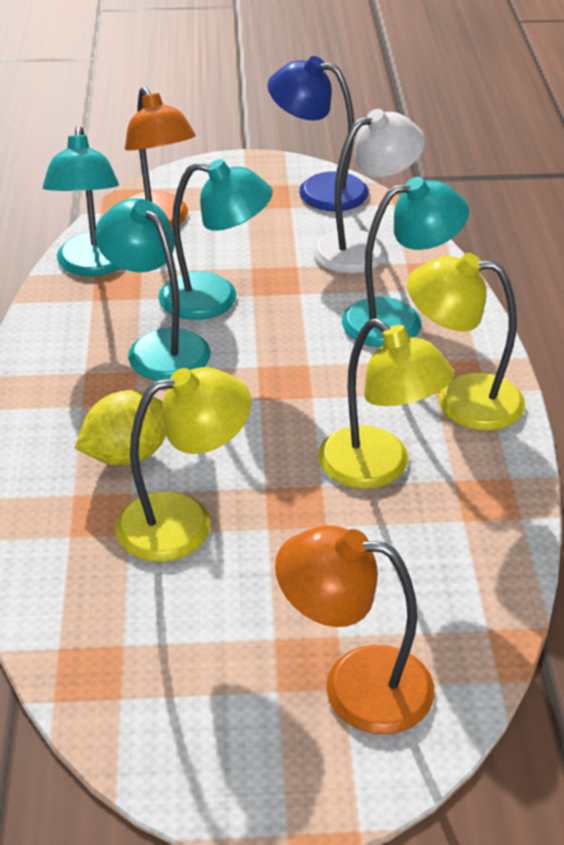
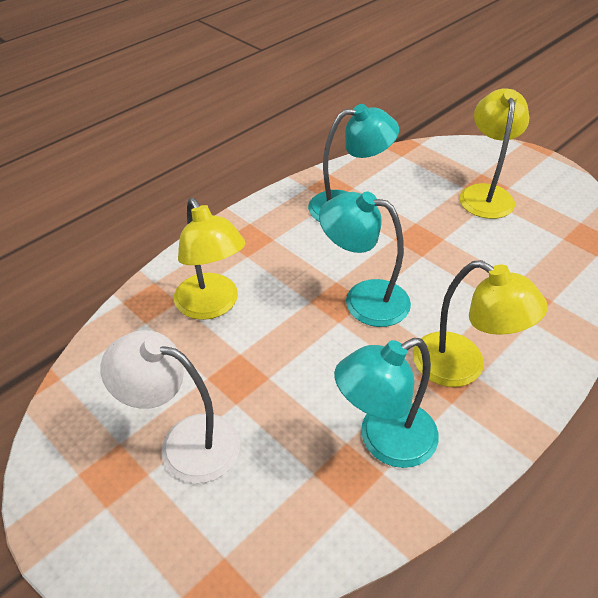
blue lamp: [268,56,369,211] = 1 -> none = 0
orange lamp: [125,86,196,229] [275,525,434,735] = 2 -> none = 0
turquoise lamp: [43,126,121,276] [95,198,210,381] [159,159,273,320] [342,177,469,347] = 4 -> [308,104,399,222] [319,191,411,327] [334,338,439,468] = 3
yellow lemon: [75,390,166,466] = 1 -> none = 0

